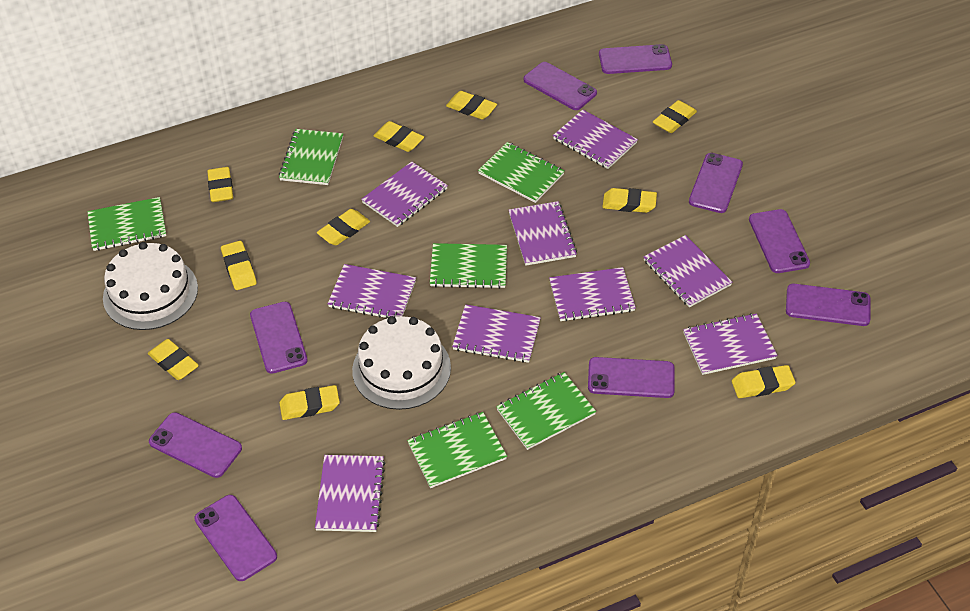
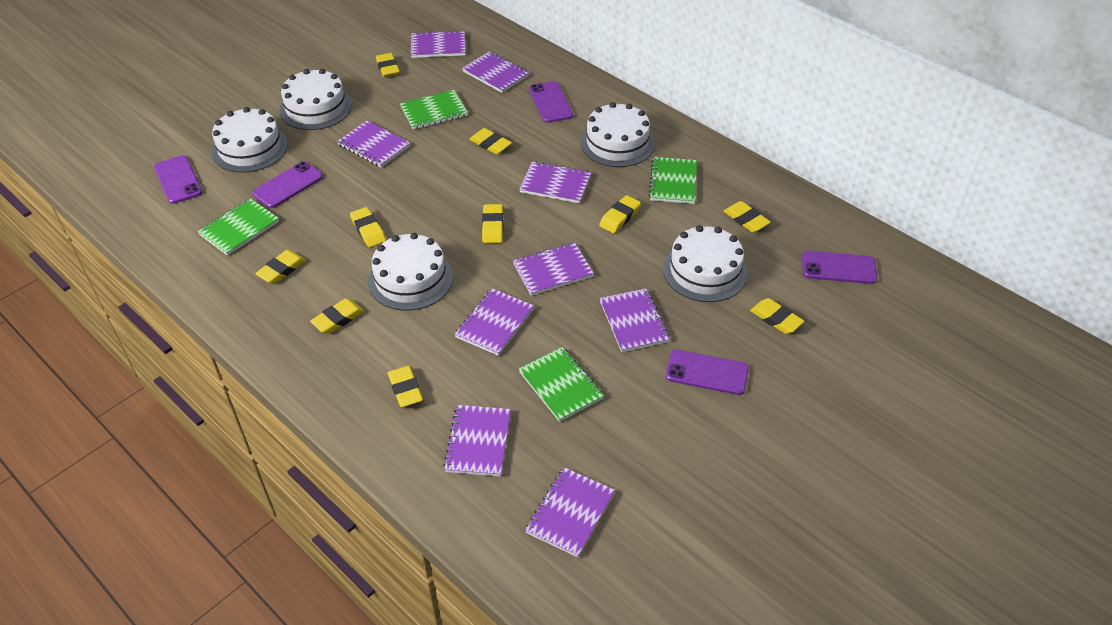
green notebook: [87,197,166,251] [279,129,343,185] [407,412,507,488] [430,243,507,289] [478,142,564,203] [496,372,596,450] = 6 -> [198,198,279,256] [400,90,468,129] [519,347,604,422] [649,157,697,204] = 4
purple phone: [149,412,242,478] [194,495,277,581] [250,302,308,374] [524,62,597,110] [588,357,675,398] [599,44,672,74] [689,153,743,213] [749,209,810,273] [786,284,870,326] = 9 -> [154,155,202,204] [252,162,323,208] [529,81,573,123] [666,349,749,395] [802,251,877,284] = 5
white cake: [103,242,198,330] [352,316,451,410] = 2 -> [212,107,288,173] [280,69,352,130] [368,233,453,311] [580,102,655,167] [663,225,748,302] = 5

